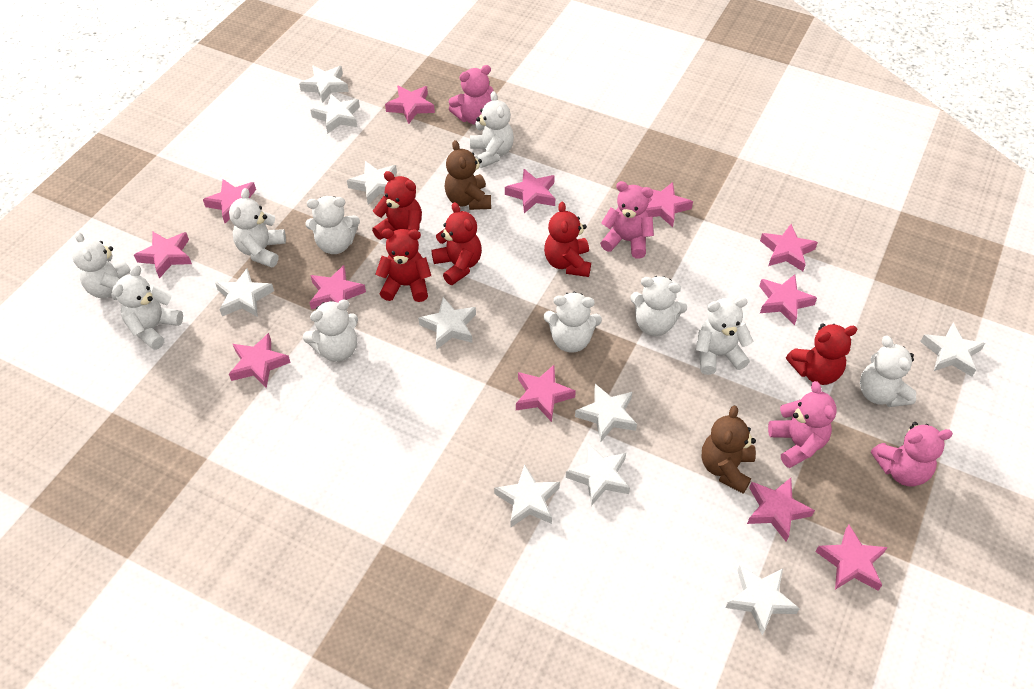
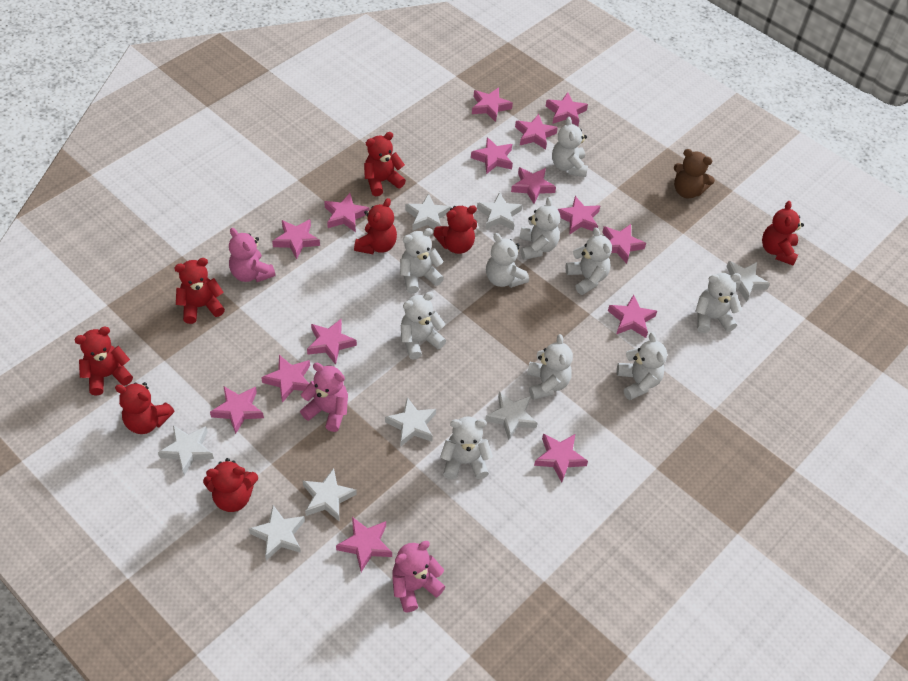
brown teddy bear: [445,140,491,210] [701,406,756,494] = 2 -> [674,149,715,199] = 1
pink star: [134,232,192,279] [203,179,256,223] [229,333,291,388] [309,265,366,310] [385,86,435,124] [505,169,555,213] [516,365,576,422] [642,182,693,227] [747,478,815,542] [759,274,817,325] [760,224,818,271] [816,524,888,591] = 12 -> [210,387,264,434] [261,355,310,403] [272,219,320,259] [307,319,357,365] [324,193,369,232] [336,517,392,572] [471,137,513,174] [472,87,513,122] [511,167,556,204] [515,114,558,150] [534,433,588,482] [546,92,588,126] [557,196,600,235] [602,224,646,264] [608,294,657,338] = 15
pink teddy bear: [449,65,493,125] [600,181,654,259] [768,381,837,468] [871,422,953,486] = 4 -> [229,228,276,282] [300,363,348,432] [392,541,446,612] = 3
red teddy bear: [372,171,422,240] [375,229,431,302] [431,202,482,285] [544,201,591,277] [786,323,858,385] = 5 -> [74,327,133,396] [115,382,174,434] [174,258,225,324] [203,458,258,512] [354,198,397,254] [364,132,406,196] [433,205,477,254] [762,201,804,266] = 8
white star: [215,268,274,317] [299,66,349,103] [310,94,360,134] [347,161,397,205] [418,297,476,349] [494,464,560,527] [566,443,630,506] [575,384,637,443] [726,565,800,635] [920,323,985,377] = 10 -> [158,426,214,475] [249,505,305,561] [303,468,357,521] [385,397,436,447] [405,193,451,231] [477,192,522,230] [485,392,538,440] [726,261,770,302] = 8

